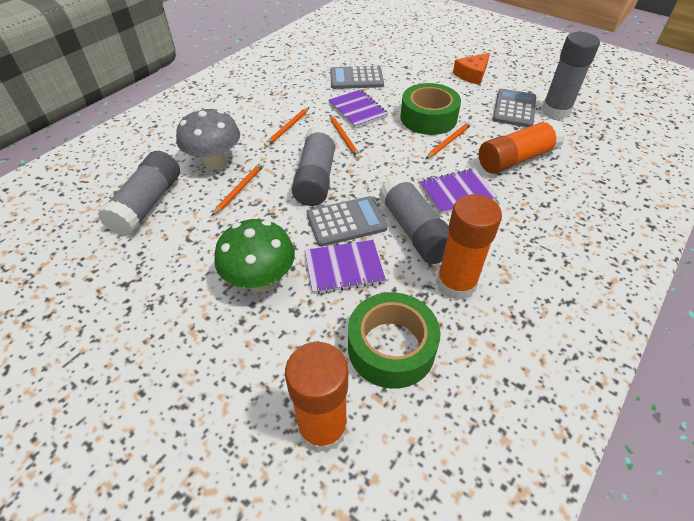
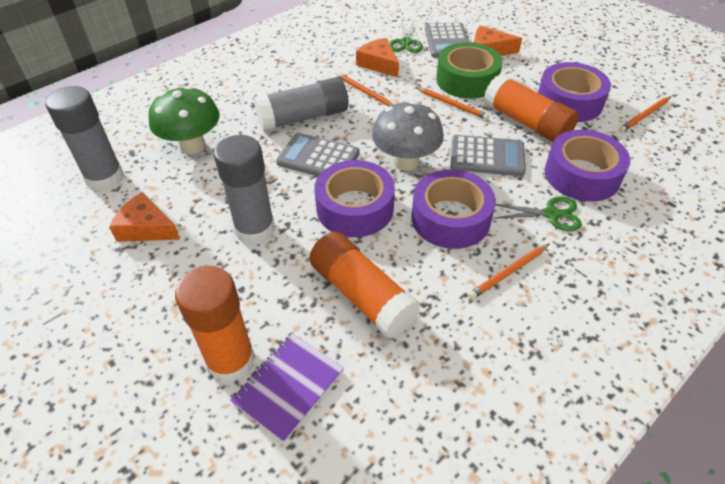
green scissors: none = 0 -> [389,19,423,53] [493,196,582,231] = 2
green tape: [348,292,441,389] [400,83,461,135] = 2 -> [436,42,503,99] = 1
grey glue stick: [97,151,180,236] [292,125,337,206] [379,174,449,264] [542,32,600,119] = 4 -> [46,86,124,191] [214,135,275,245] [254,77,348,131] = 3
orange cheese: [453,53,490,85] = 1 -> [109,192,180,242] [356,38,399,77] [474,26,522,56] = 3
purple notebook: [305,240,386,294] [328,89,389,128] [420,168,498,214] = 3 -> [230,333,344,443] = 1
purple tape: none = 0 -> [314,160,395,237] [412,170,496,249] [538,62,611,122] [545,130,630,202] = 4

